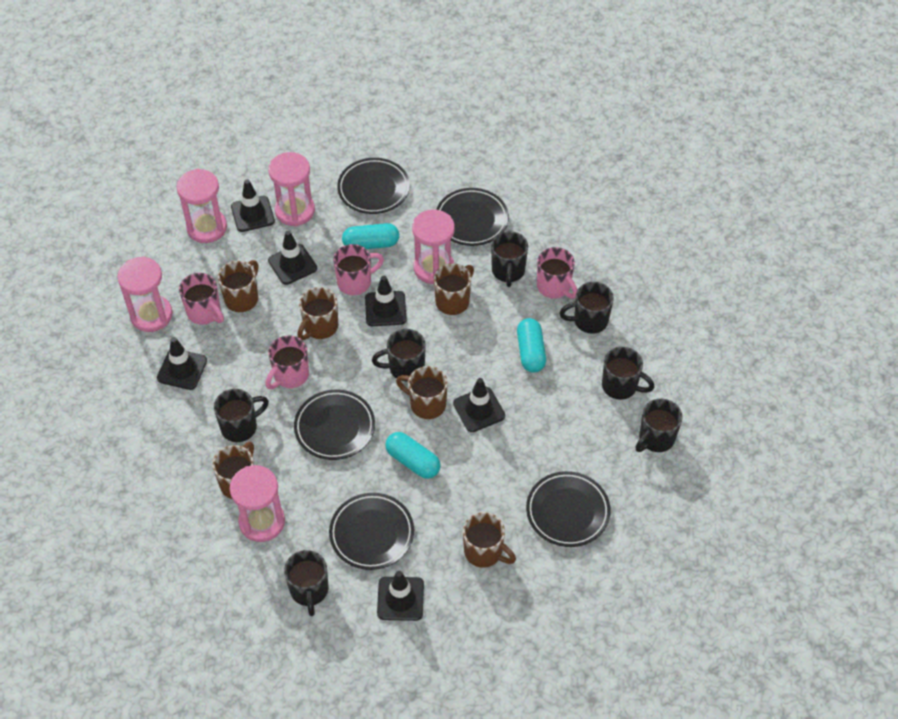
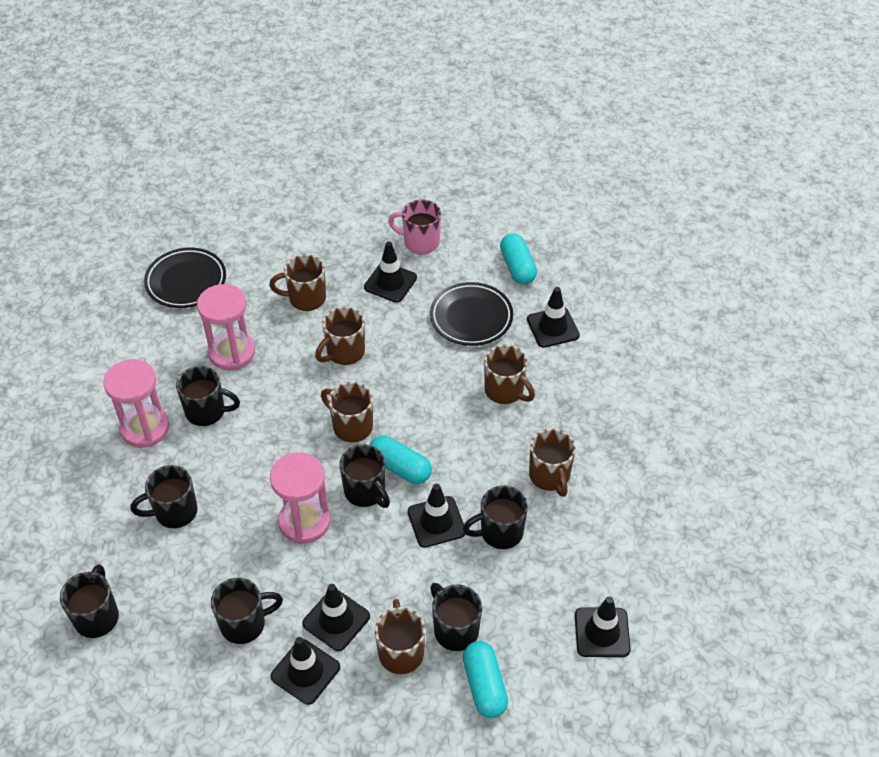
black plate: [294,390,375,460] [329,493,414,570] [337,158,410,214] [436,188,509,246] [526,471,611,547] = 5 -> [144,248,226,308] [430,282,513,346] = 2
pink hourglass: [117,257,173,332] [177,169,227,243] [230,465,285,542] [268,152,315,226] [412,210,455,284] = 5 -> [104,359,169,448] [197,284,255,370] [270,453,330,544] = 3
pink mug: [179,273,224,325] [265,335,309,389] [333,244,384,295] [537,247,577,299] = 4 -> [388,199,441,255] = 1

